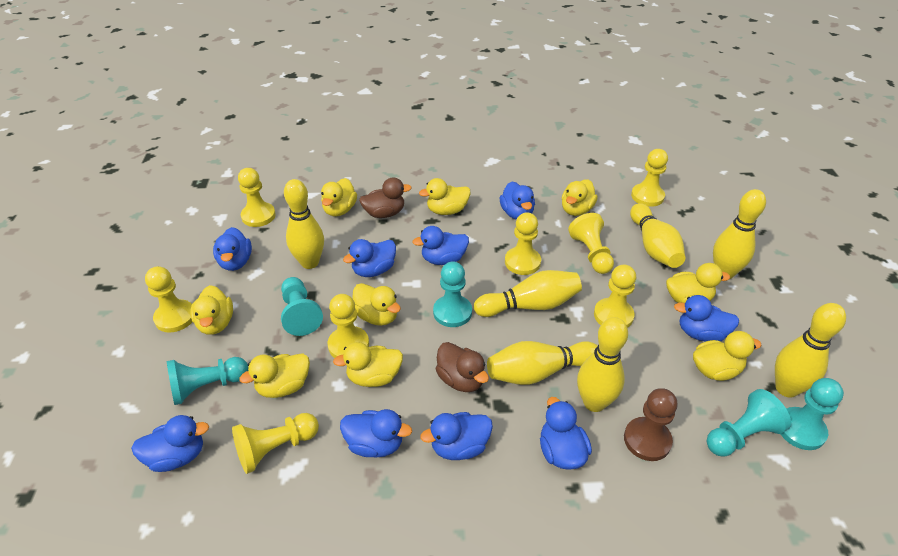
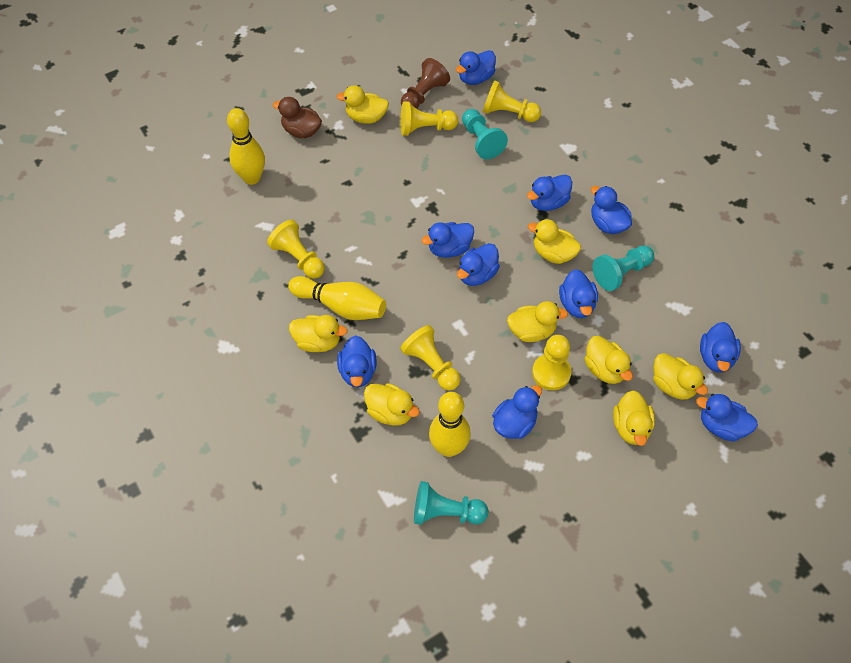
blue duck: [131,415,209,472] [213,227,252,271] [340,409,412,458] [343,239,396,277] [412,226,469,265] [420,412,493,460] [500,181,535,220] [540,397,592,470] [674,295,739,342] = 9 -> [337,335,377,387] [421,222,474,258] [456,50,496,85] [457,243,500,286] [492,385,542,439] [527,174,572,211] [559,269,598,318] [591,186,632,234] [696,394,758,442] [700,322,741,373] = 10
brown duck: [359,177,412,218] [436,342,489,392] = 2 -> [273,97,322,138] = 1
turquoise pawn: [167,357,248,405] [281,277,323,336] [433,262,472,327] [707,389,791,457] [781,378,844,450] = 5 -> [414,481,488,525] [462,109,508,159] [593,245,654,291] = 3
yellow bowling pin: [284,179,324,269] [474,270,582,317] [487,341,598,385] [577,317,628,412] [630,203,685,268] [713,189,766,279] [775,303,846,397] = 7 -> [227,108,265,185] [288,276,386,320] [429,392,471,457] = 3
yellow duck: [190,285,233,334] [239,353,310,398] [321,178,357,216] [333,342,403,387] [352,283,401,326] [419,178,470,215] [562,179,598,216] [666,263,730,303] [693,331,762,381] = 9 -> [289,315,347,352] [336,85,389,124] [364,383,420,426] [507,301,568,342] [528,219,581,264] [584,336,633,384] [613,390,655,446] [653,353,708,400] = 8
yellow pawn: [145,266,192,333] [232,413,319,474] [238,168,276,227] [328,294,369,358] [505,212,541,275] [568,213,614,274] [594,265,636,328] [631,149,668,207] = 8 -> [267,220,325,279] [400,101,458,136] [400,325,461,391] [483,80,541,122] [532,335,571,390] = 5

